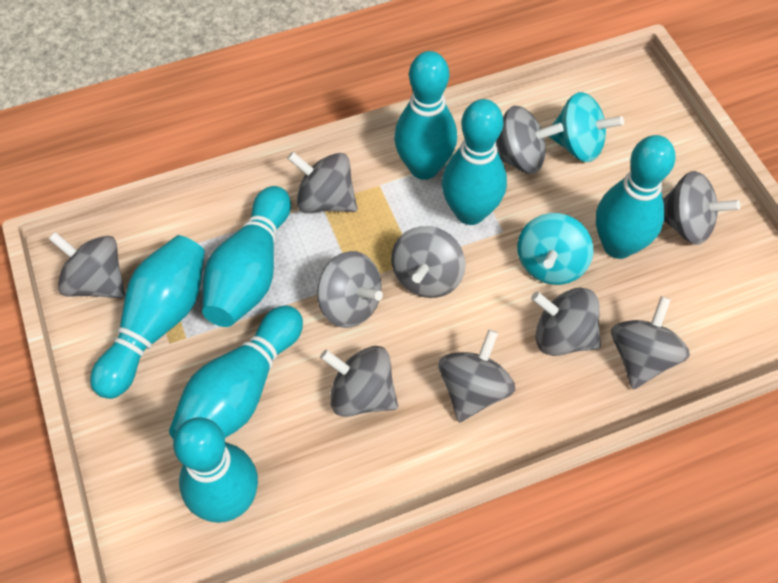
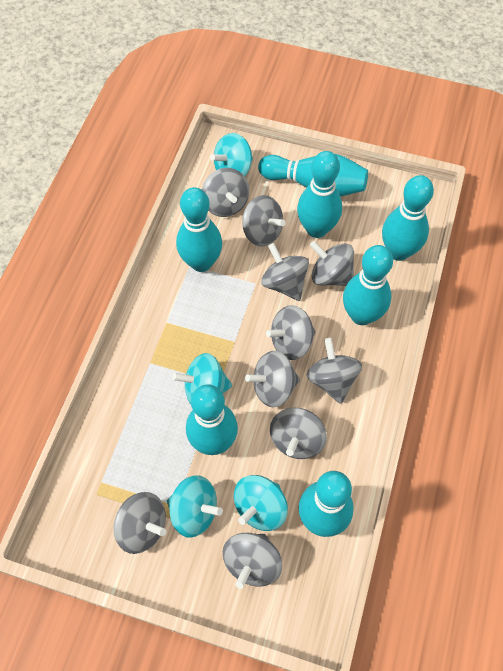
turquoise spinning top: [517,213,593,285] [548,92,624,162] = 2 -> [167,475,223,538] [172,353,232,404] [210,133,253,176] [234,475,288,531] = 4

